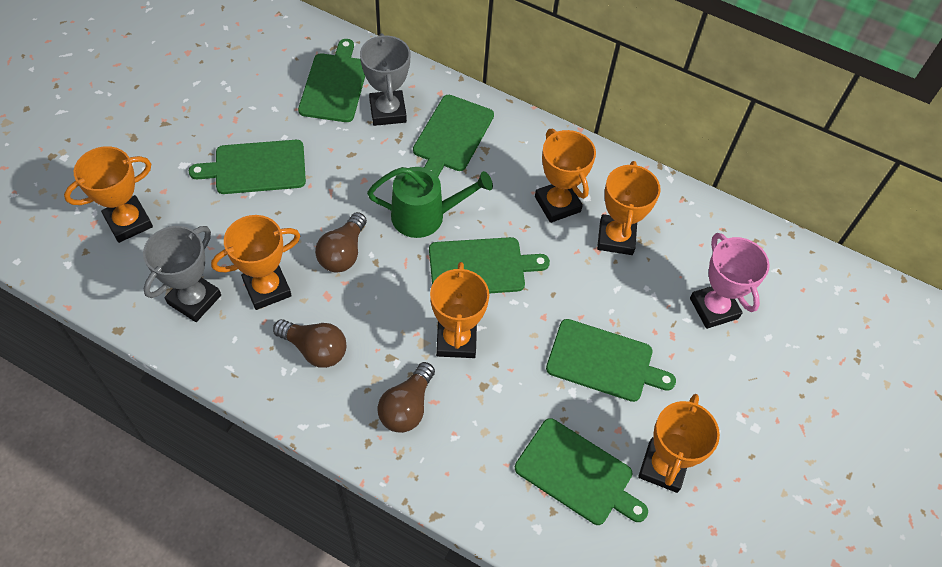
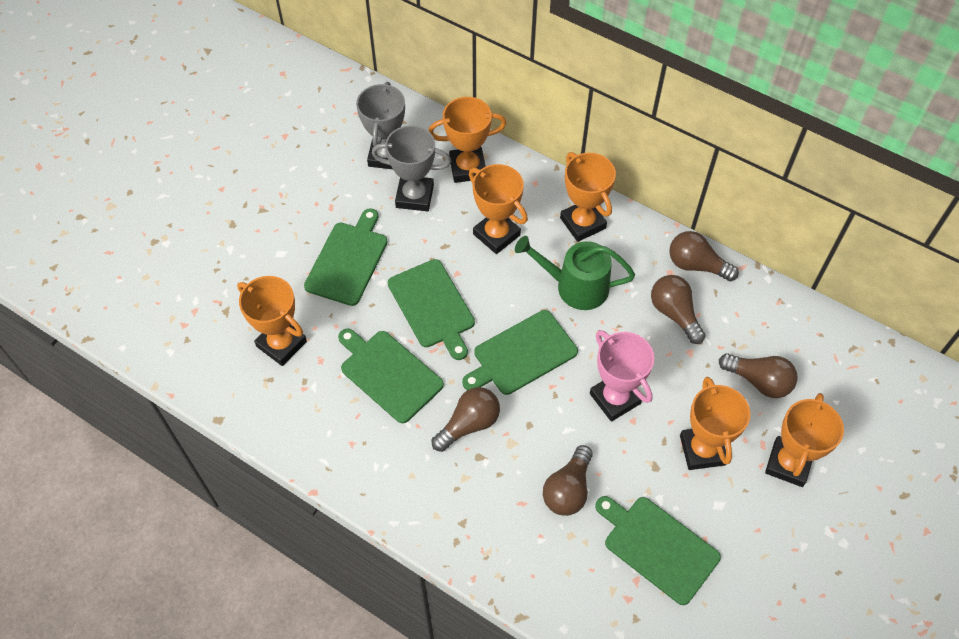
brown light bulb: [273,319,346,368] [315,212,367,273] [377,362,435,433] = 3 -> [432,387,500,452] [543,445,593,516] [651,275,706,344] [669,231,739,281] [719,353,798,398] = 5
green cutting board: [189,140,306,194] [298,39,365,122] [413,95,494,177] [429,237,550,293] [515,418,648,525] [546,319,676,402] = 6 -> [304,208,388,306] [338,328,444,423] [388,259,475,360] [462,310,578,395] [595,496,721,605] = 5

